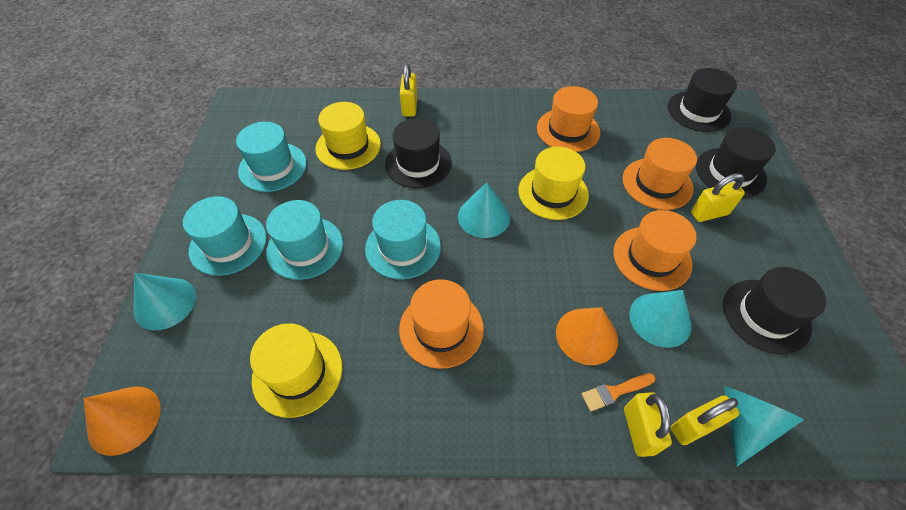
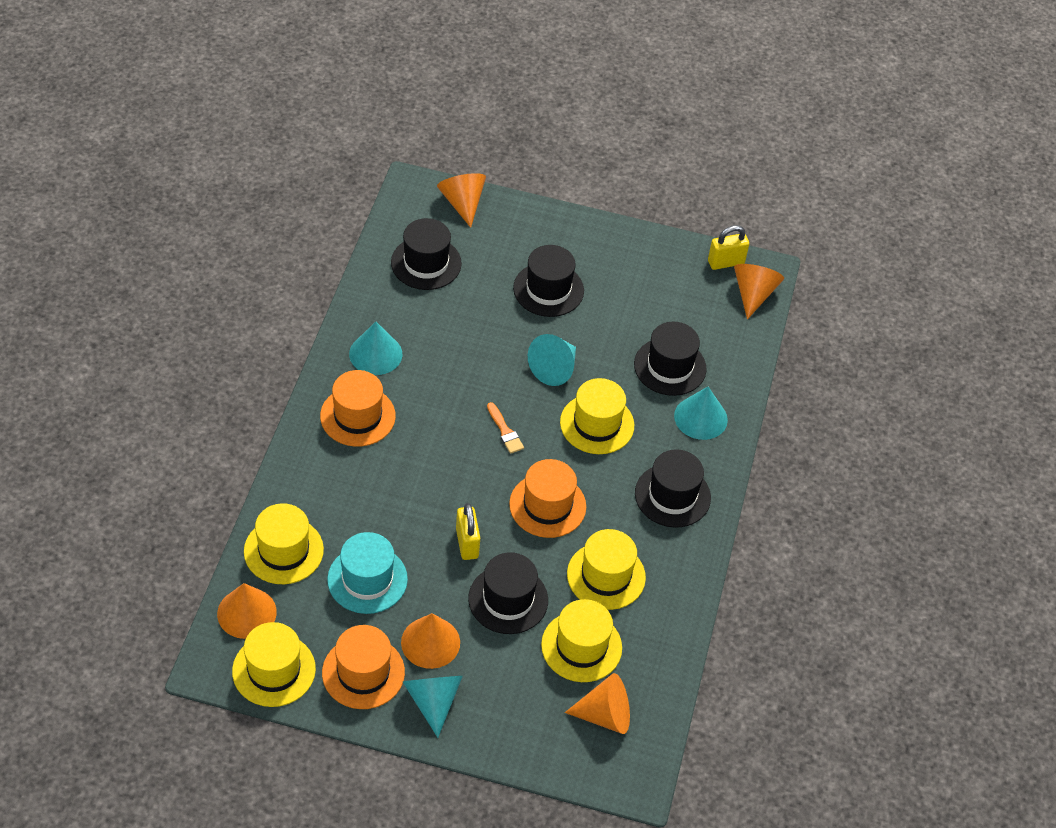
black hat: [385,118,452,188] [668,68,737,132] [696,127,776,198] [723,267,826,354] = 4 -> [391,218,462,290] [468,552,548,634] [513,245,584,317] [634,321,707,396] [635,449,711,528] = 5
orange cone: [83,387,161,456] [556,307,618,365] = 2 -> [217,583,277,639] [401,613,460,669] [437,173,486,228] [565,673,630,734] [734,264,784,320] = 5
orange hat: [399,279,484,369] [537,86,600,152] [613,210,697,291] [623,138,697,210] = 4 -> [320,370,396,447] [322,625,405,709] [509,459,586,538] = 3
turquoise hat: [183,196,267,276] [236,122,307,192] [266,200,343,280] [365,200,441,279] = 4 -> [327,532,408,614] = 1
yellow hat: [250,323,342,418] [315,102,381,170] [518,147,589,220] = 3 -> [232,622,316,707] [244,503,324,584] [541,599,622,682] [560,378,634,454] [567,529,646,610] = 5
yellow padlock: [400,64,417,117] [624,392,672,457] [670,395,740,445] [691,173,745,222] = 4 -> [456,503,480,560] [708,225,749,270] = 2

